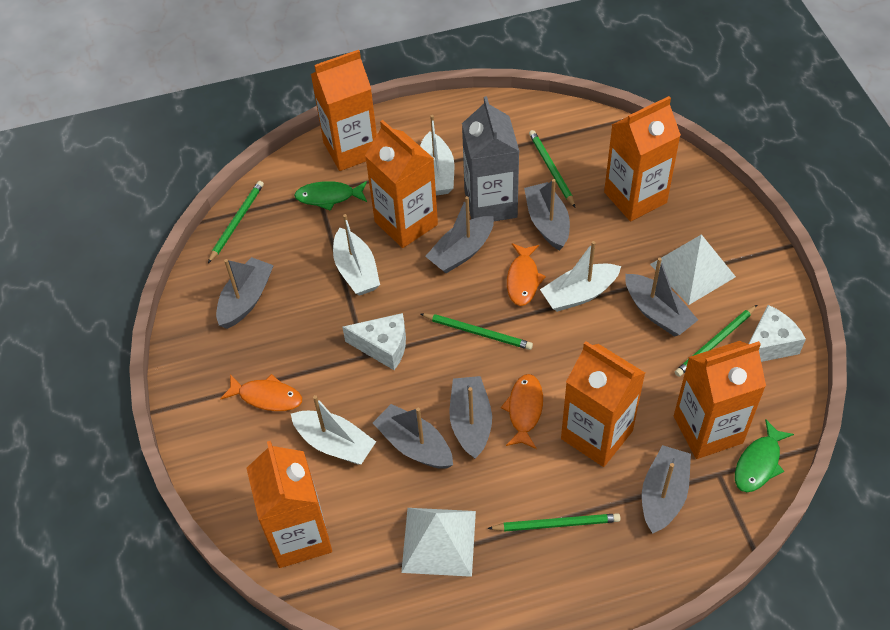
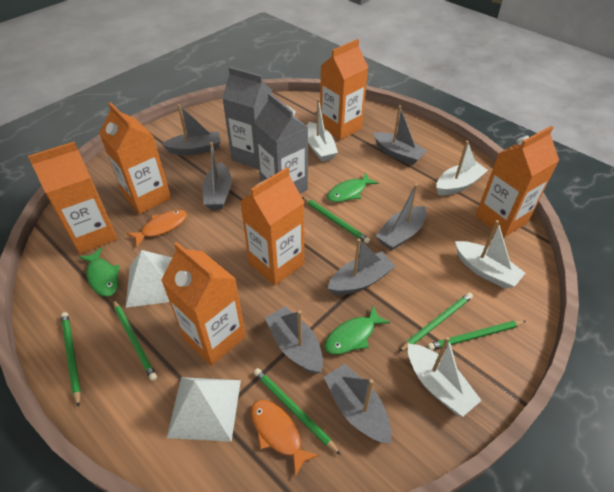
green fish: [294,181,367,211] [735,420,794,492] = 2 -> [79,247,120,297] [325,306,390,355] [327,172,378,202] = 3
green pencil: [208,181,264,263] [421,313,533,350] [487,513,620,532] [529,130,575,207] [675,305,757,377] = 5 -> [61,312,81,407] [113,300,157,381] [254,368,341,455] [302,197,370,244] [399,293,473,352] [427,321,526,350] = 6
grey carton: [462,96,519,221] = 1 -> [222,67,272,169] [254,93,308,194] = 2
orange fish: [220,374,302,411] [501,374,543,449] [507,243,546,306] = 3 -> [127,210,187,247] [251,400,319,477] = 2
white cheese: [342,313,406,370] [749,305,806,362] = 2 -> none = 0

